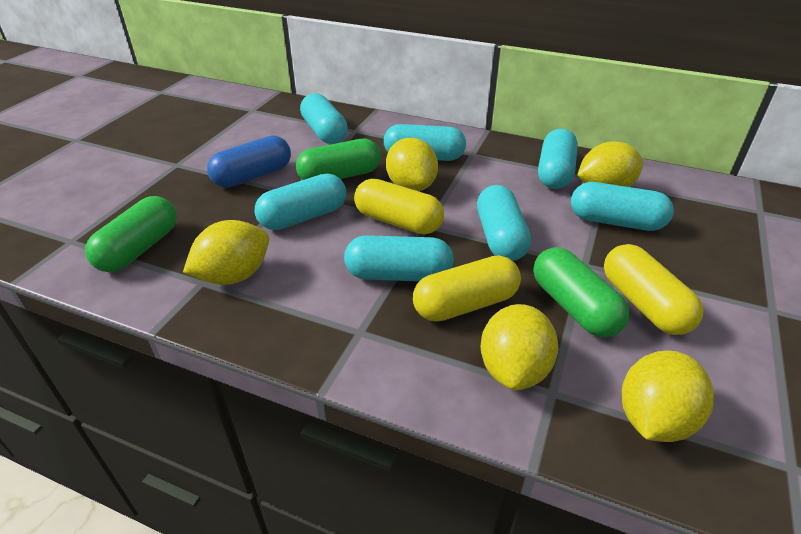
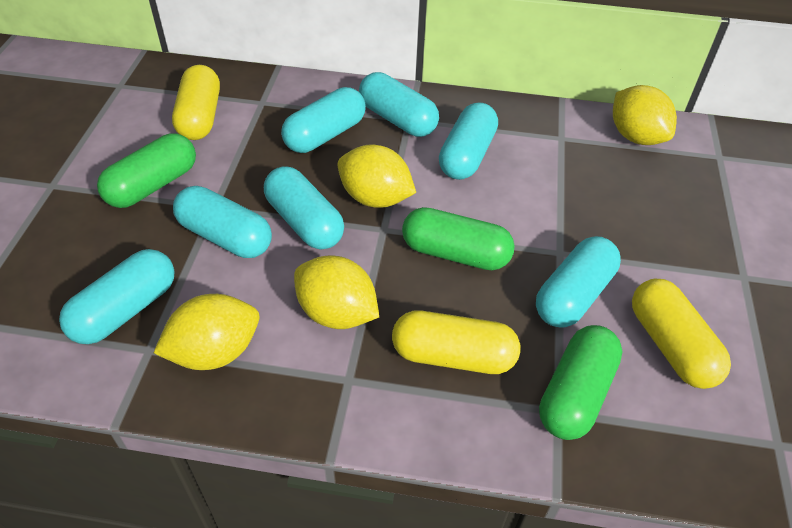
blue capsule: [207,135,291,188] = 1 -> none = 0
yellow lemon: [183,220,269,285] [386,138,438,191] [481,304,558,390] [578,141,643,187] [622,350,714,442] = 5 -> [154,294,259,370] [294,256,379,329] [337,145,416,208] [613,85,677,145] = 4

